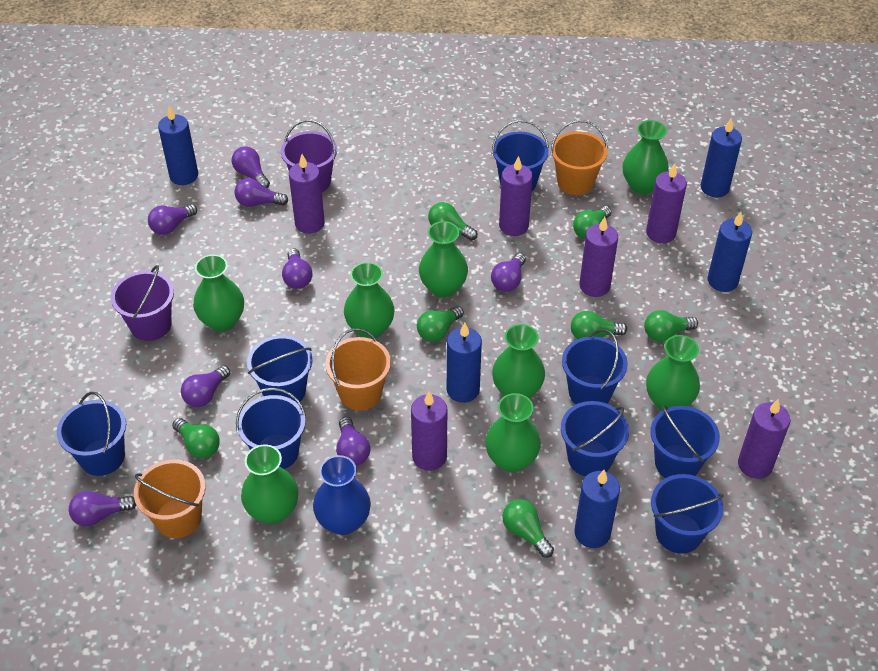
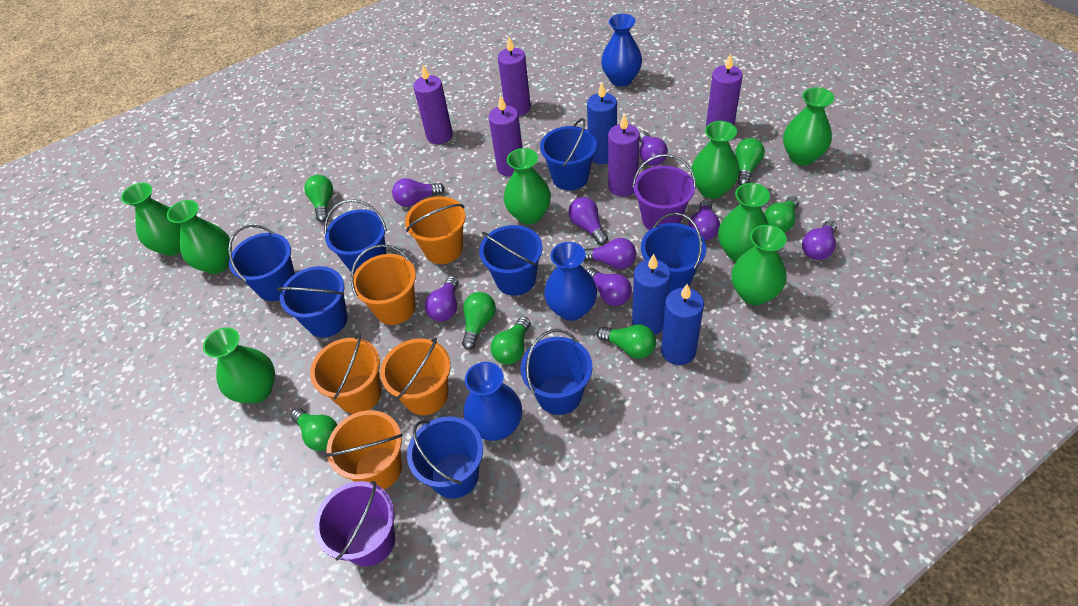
blue candle: [158,106,198,185] [447,323,482,403] [574,470,620,548] [701,117,742,198] [708,212,752,292] = 5 -> [587,82,617,164] [632,254,671,335] [661,284,704,365] = 3
blue vase: [313,455,371,535] = 1 -> [463,362,522,441] [544,242,597,321] [601,14,642,86] = 3
orange bucket: [134,459,206,538] [325,328,391,410] [551,120,608,195] = 3 -> [310,333,382,414] [325,410,403,489] [351,244,416,325] [380,337,451,415] [405,196,466,264] = 5
purple candle: [289,154,325,234] [411,391,447,471] [499,156,533,236] [579,217,618,297] [646,163,687,243] [738,399,790,479] = 6 -> [414,65,453,144] [488,95,523,177] [498,37,531,116] [608,114,640,197] [706,53,743,126] = 5

